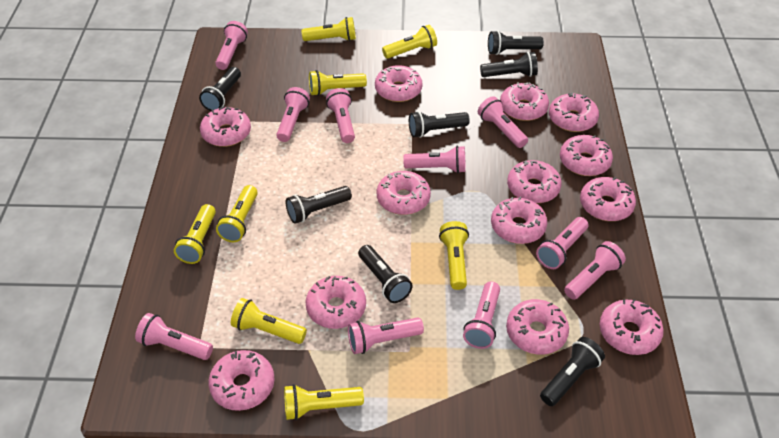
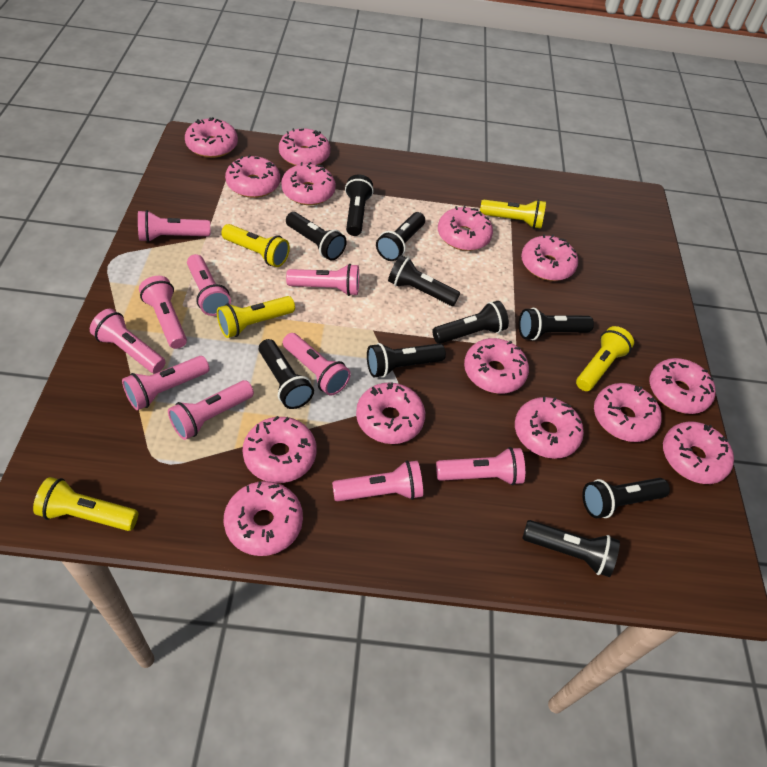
black flashlight: [199,67,241,111] [286,186,352,224] [358,245,413,303] [409,111,470,138] [480,52,538,77] [488,30,544,55] [540,337,605,406] = 7 -> [259,339,314,409] [286,212,347,260] [345,174,374,236] [367,343,446,378] [376,212,425,261] [388,255,460,306] [432,301,509,344] [519,308,594,340] [522,520,620,577] [582,478,670,518] = 10
pink donut: [200,106,251,147] [209,350,274,411] [305,276,366,329] [375,65,423,102] [377,171,431,215] [491,197,547,244] [500,82,549,121] [506,299,569,355] [507,160,561,203] [549,92,599,132] [560,135,613,176] [580,177,636,221] [600,299,664,355] = 13 -> [185,117,238,158] [224,481,303,556] [225,155,280,198] [243,416,316,483] [279,128,330,166] [281,162,336,205] [356,382,425,444] [438,205,493,251] [464,338,529,393] [515,397,584,459] [521,234,578,281] [594,383,662,442] [650,358,716,414] [663,421,734,484] = 14
yellow flashlight: [174,204,216,264] [216,185,258,242] [231,298,307,344] [284,384,364,420] [301,17,356,41] [309,70,367,96] [382,25,437,59] [439,221,469,290] = 8 -> [33,477,138,531] [217,296,295,338] [221,224,290,267] [480,200,546,229] [576,326,634,391] = 5

